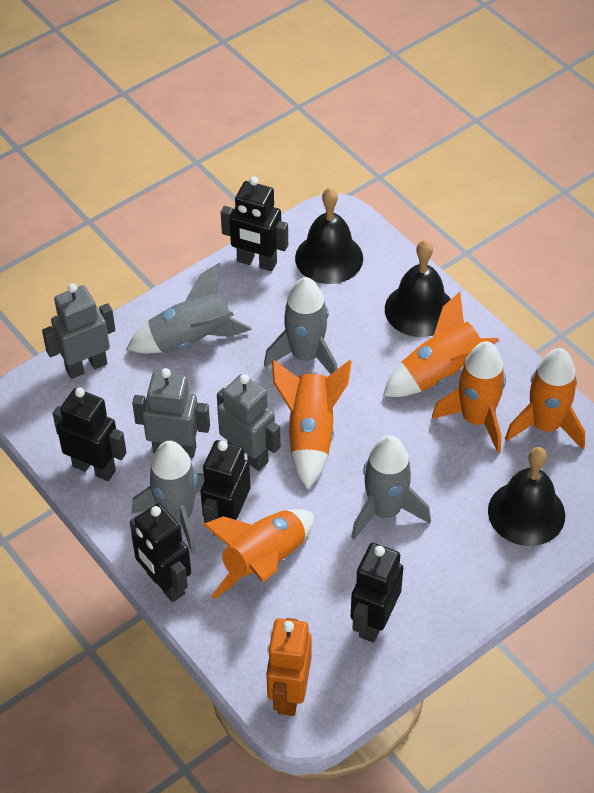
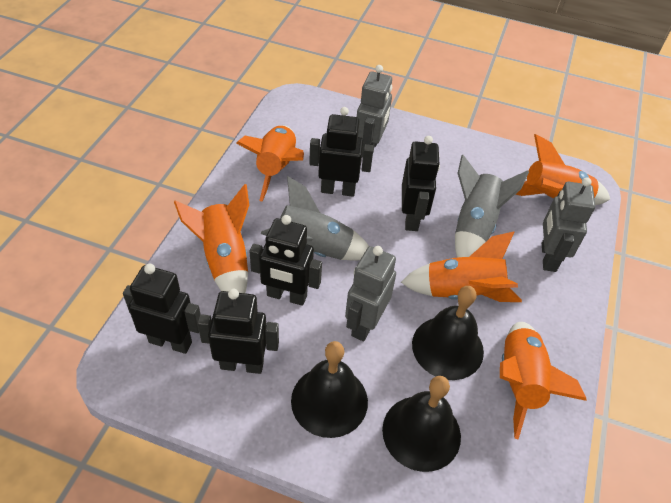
grey rocket: [127,263,252,354] [131,441,205,554] [264,277,337,374] [351,435,431,540] = 4 -> [261,176,369,261] [455,155,529,258] = 2
orange robot: [266,618,312,716] = 1 -> none = 0

